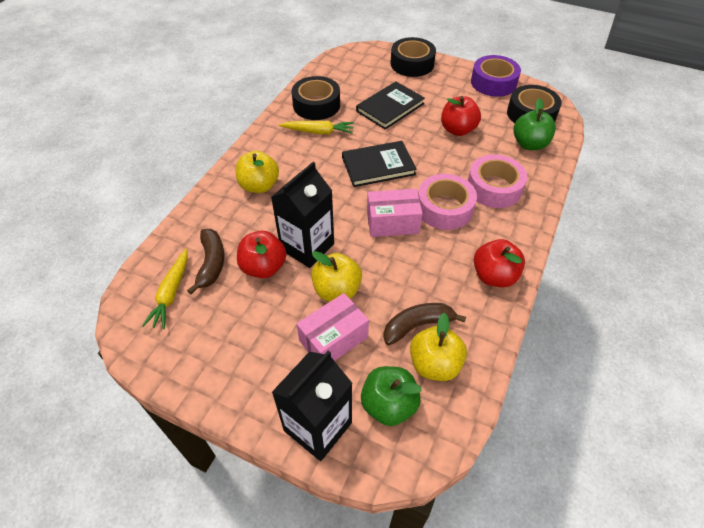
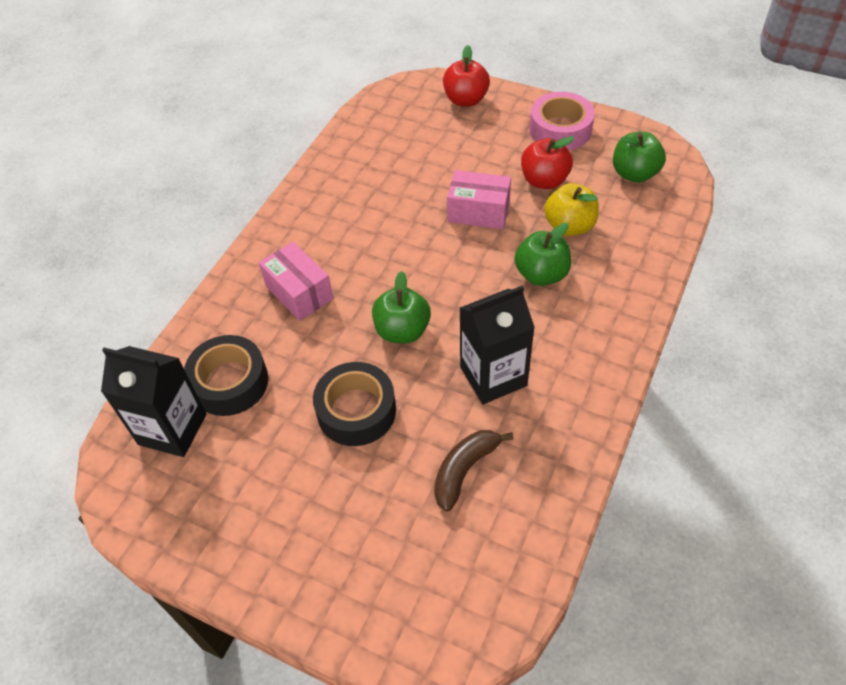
black book: [342,141,417,187] [356,82,425,130] = 2 -> none = 0
black tape: [292,76,340,120] [390,37,436,77] [507,85,562,123] = 3 -> [184,335,268,416] [313,362,396,446] = 2
brown banana: [187,229,224,294] [383,303,466,345] = 2 -> [434,430,514,512] = 1
green apple: [361,366,422,426] [513,98,556,150] = 2 -> [372,271,431,343] [514,223,571,286] [613,132,666,183] = 3
pink tape: [418,174,477,230] [468,154,527,208] = 2 -> [530,92,595,150] = 1
purple tape: [471,55,521,97] = 1 -> none = 0
red apple: [237,231,286,278] [441,96,481,136] [474,239,525,287] = 3 -> [443,45,490,107] [521,136,574,189] = 2
yellow apple: [235,151,279,193] [311,251,362,301] [410,313,467,381] = 3 -> [544,183,599,236] = 1
yellow carrot: [142,249,188,329] [279,121,354,134] = 2 -> none = 0

